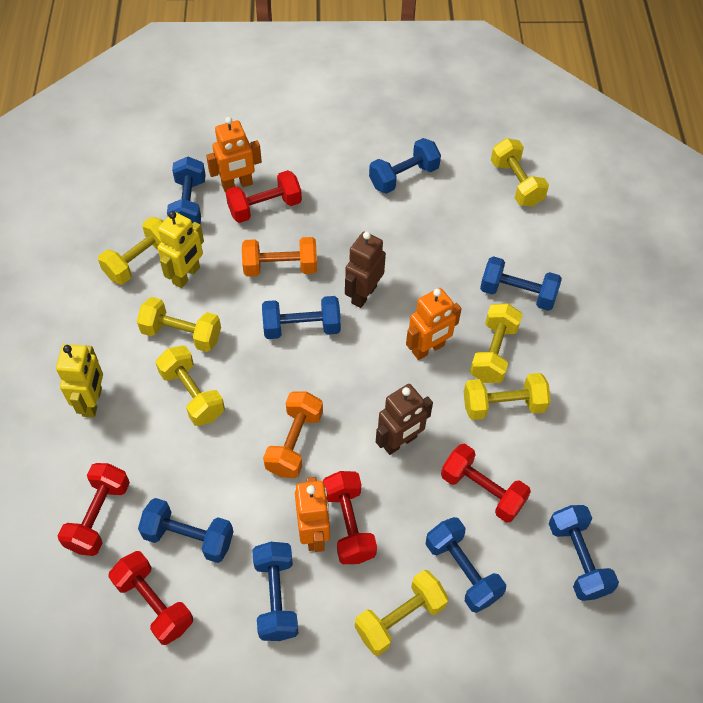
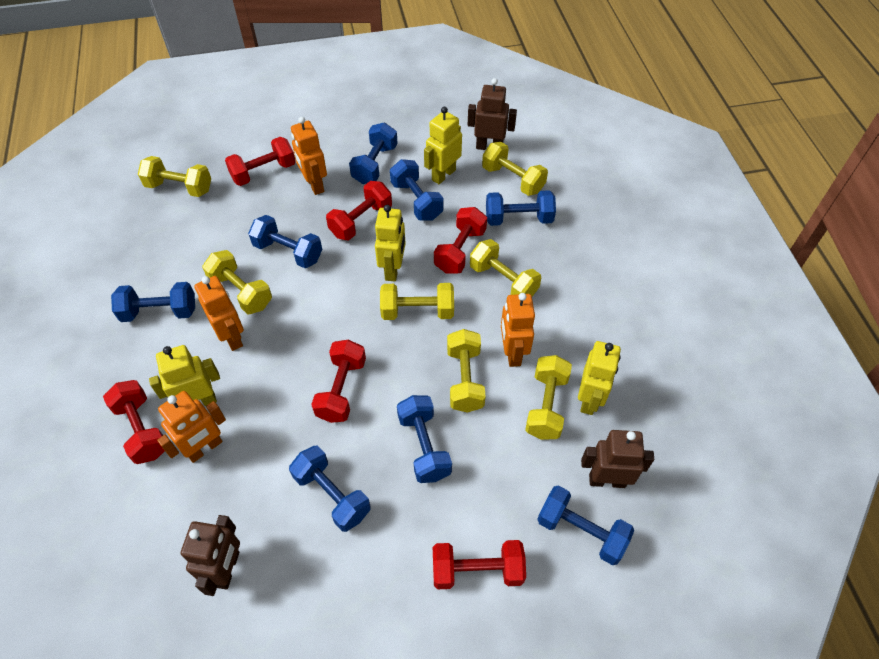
brown robot: [345,232,386,308] [376,384,433,455] = 2 -> [181,515,240,596] [468,78,517,150] [581,430,654,488] = 3
orange dumbbell: [242,237,317,277] [263,392,323,478] = 2 -> none = 0
orange robot: [206,117,262,192] [295,477,330,552] [406,288,462,360] = 3 -> [157,391,226,463] [194,276,244,351] [291,117,327,195] [501,293,535,367] = 4
red dumbbell: [58,463,130,556] [108,551,193,645] [226,170,302,223] [323,471,377,564] [441,444,531,523] = 5 -> [103,380,165,464] [225,137,296,186] [311,340,366,423] [326,181,392,240] [433,540,526,589] [434,207,487,274] = 6
yellow robot: [56,344,103,418] [158,211,204,288] = 2 -> [149,345,220,406] [375,205,406,282] [424,107,462,184] [578,341,621,415] = 4

